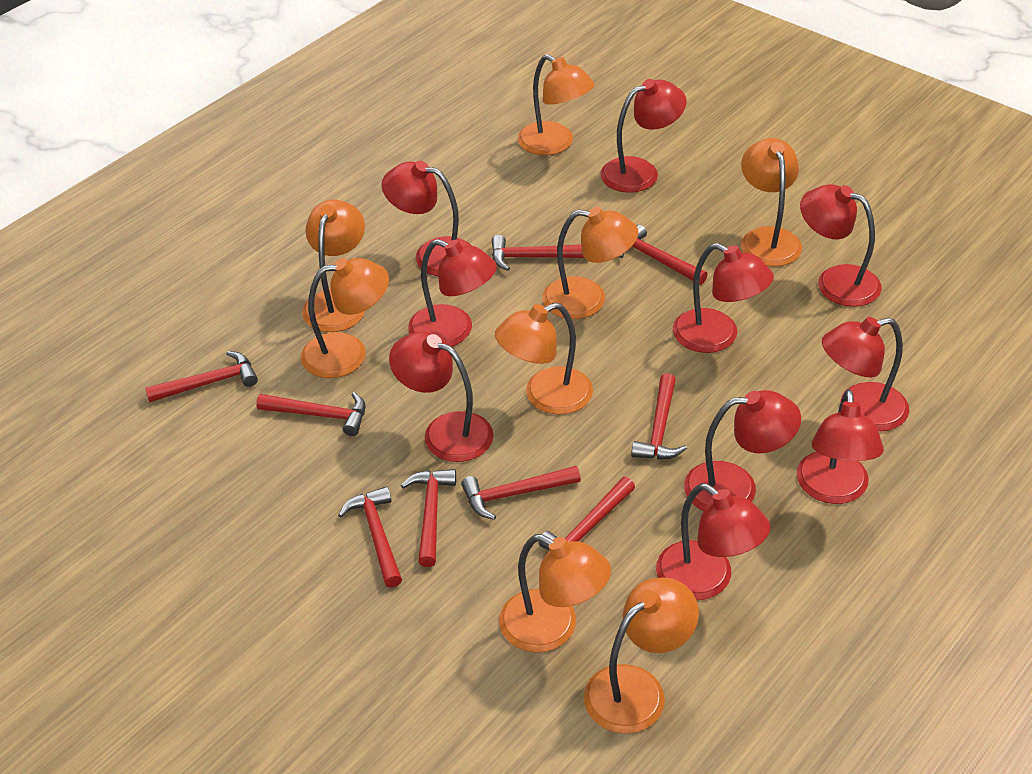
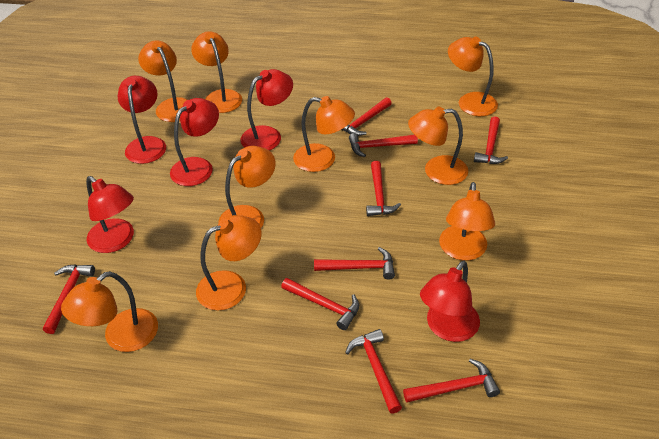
orange lamp: [301,258,389,378] [302,200,365,332] [495,303,593,415] [499,534,611,653] [518,54,595,155] [542,207,638,319] [584,578,699,734] [741,138,802,266] = 8 -> [61,271,158,352] [138,40,188,122] [191,31,242,113] [196,215,262,310] [218,146,276,228] [293,96,355,172] [408,106,468,185] [439,182,495,260] [448,37,498,116] = 9
red lamp: [381,161,472,276] [389,331,493,462] [408,239,497,347] [600,79,686,193] [656,483,771,600] [673,243,774,353] [684,390,801,511] [797,389,884,504] [800,184,881,307] [822,317,909,431] = 10 -> [86,176,134,253] [118,76,166,164] [170,98,219,186] [241,69,293,151] [420,260,480,342] = 5

